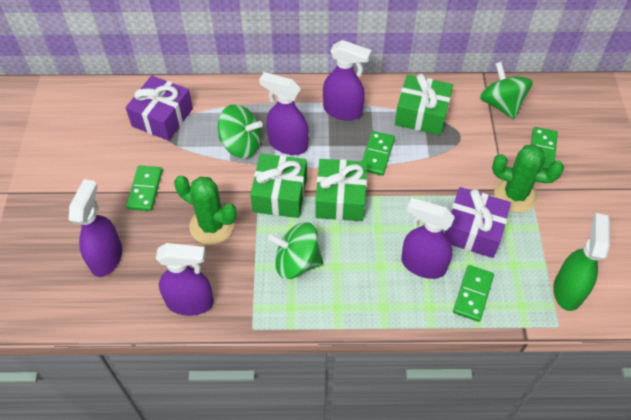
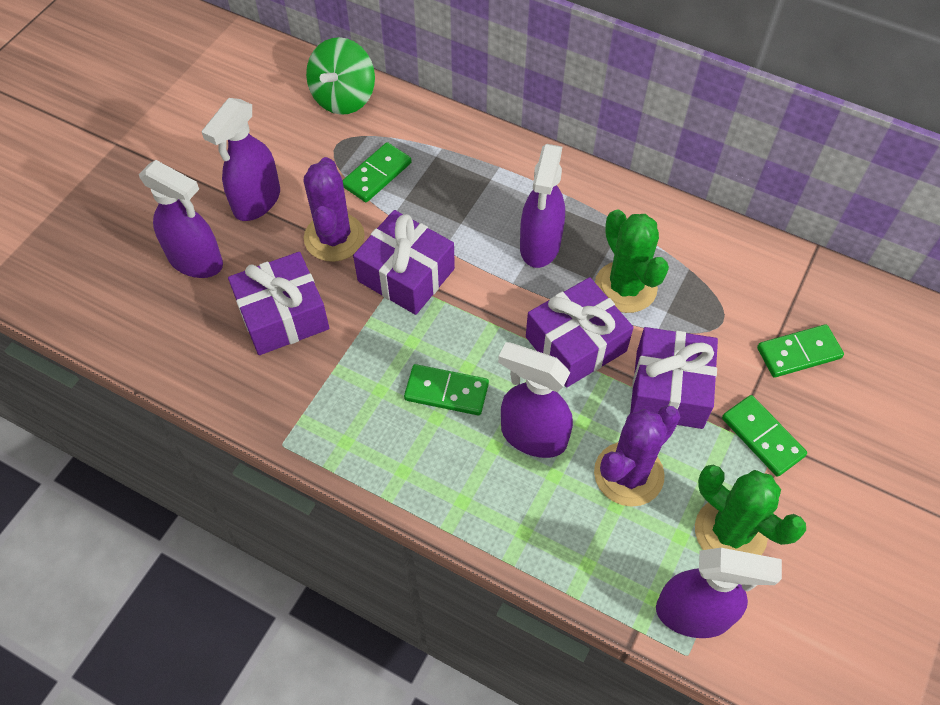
green gift: [250,154,307,218] [315,159,367,221] [395,74,453,135] = 3 -> none = 0
green spinning top: [218,104,263,158] [268,222,323,279] [480,62,533,119] = 3 -> [306,37,375,115] = 1
green spray bottle: [553,213,610,311] = 1 -> none = 0
purple cactus: none = 0 -> [303,157,365,262] [594,405,680,507] = 2
purple gift: [126,76,193,141] [444,187,511,258] = 2 -> [228,252,329,355] [353,210,455,315] [526,277,634,387] [630,327,718,429] = 4

